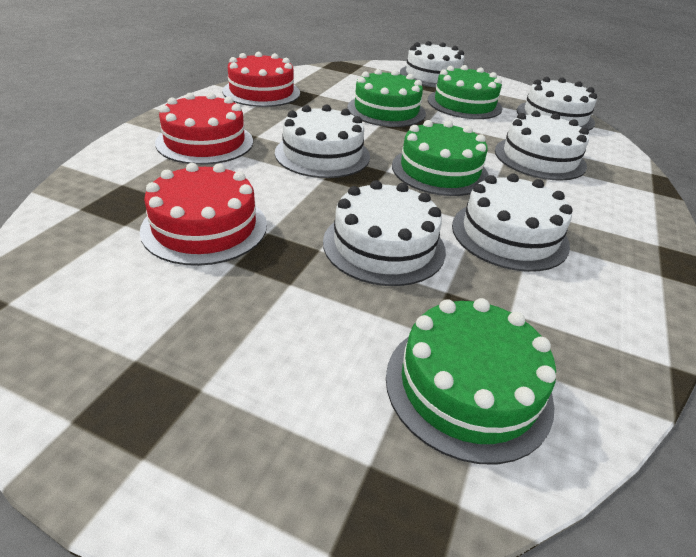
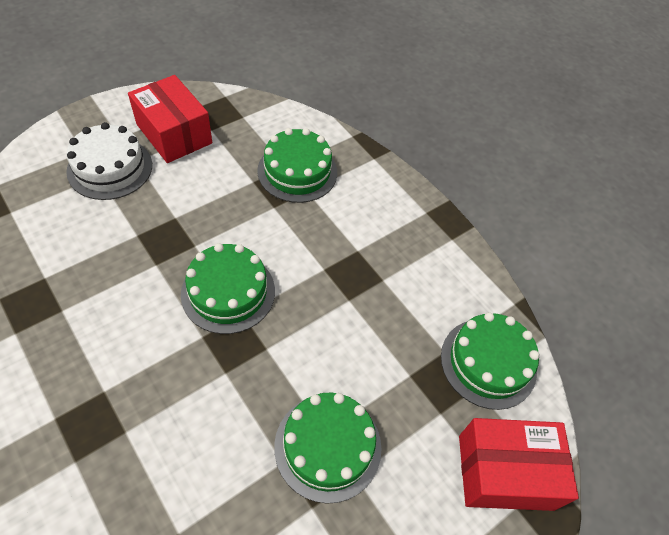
red box: none = 0 -> [128,75,212,163] [459,418,579,511] = 2
red cake: [140,163,267,266] [155,92,253,165] [222,52,300,107] = 3 -> none = 0
white cake: [275,105,370,178] [323,180,446,286] [400,41,464,88] [452,174,573,272] [495,111,589,181] [517,77,597,131] = 6 -> [66,122,152,200] = 1

